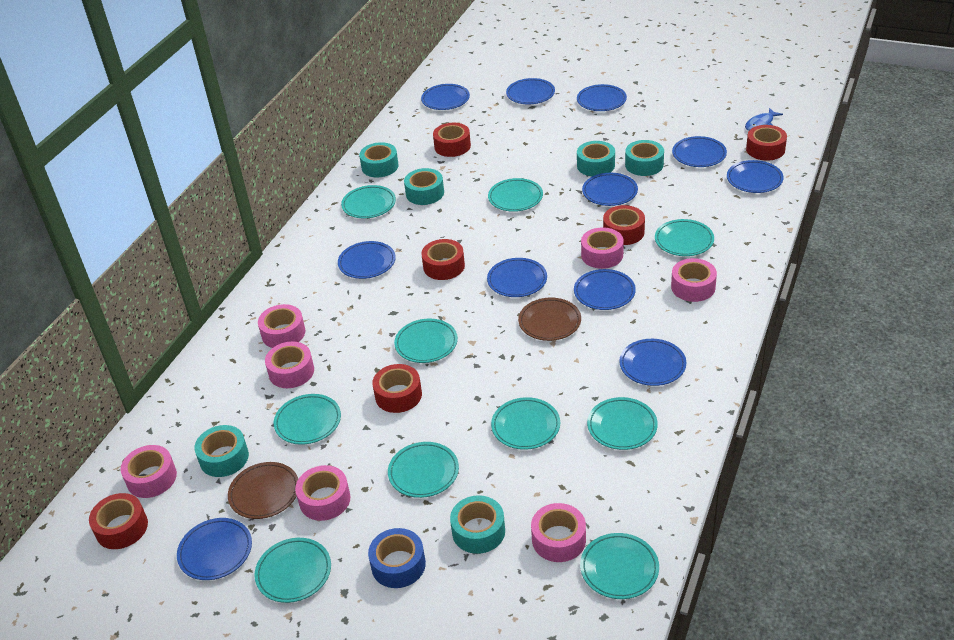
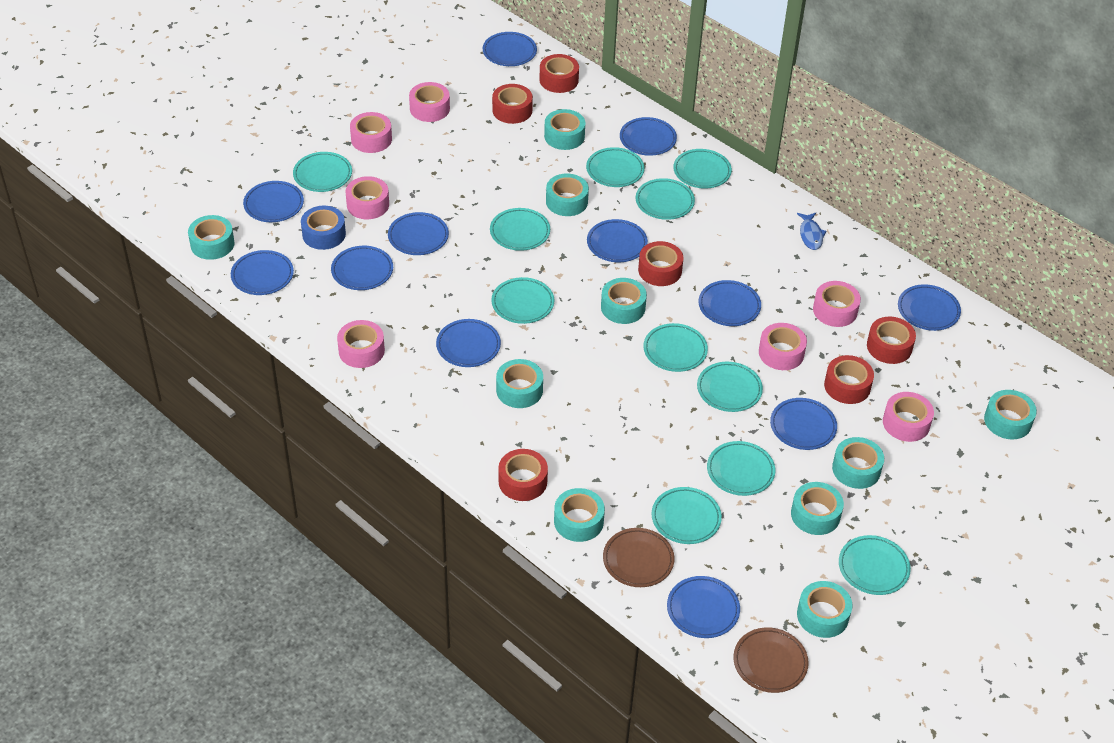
blue plate: [177,518,252,580] [338,241,396,279] [421,84,470,110] [487,258,547,297] [506,78,555,104] [574,269,636,310] [577,84,627,111] [582,173,638,206] [619,339,686,386] [672,136,727,167] [727,160,784,193] = 11 -> [231,250,294,295] [243,181,304,222] [331,246,393,290] [388,212,449,255] [436,319,501,367] [483,32,537,66] [587,219,648,262] [620,117,677,156] [667,576,740,638] [698,280,761,326] [770,398,837,450] [898,284,961,331] = 12
turquoise plate: [254,538,331,603] [274,394,341,445] [341,185,396,218] [388,442,459,498] [394,319,458,363] [488,178,543,212] [491,397,560,450] [580,533,659,599] [587,397,658,450] [655,219,714,256] = 10 -> [293,152,352,192] [490,208,550,251] [491,277,554,324] [586,147,645,187] [635,178,695,220] [643,323,708,372] [652,487,722,544] [673,149,732,189] [697,362,763,412] [707,441,775,496] [839,535,911,595] = 11
turquoise tape: [194,425,249,477] [359,142,399,178] [404,168,444,205] [450,495,505,554] [577,141,615,176] [625,140,664,176] = 6 -> [188,215,235,260] [496,359,543,408] [544,109,585,150] [546,174,589,216] [554,488,605,542] [601,278,647,324] [791,482,844,535] [797,581,853,638] [832,437,884,489] [984,390,1037,440] = 10

